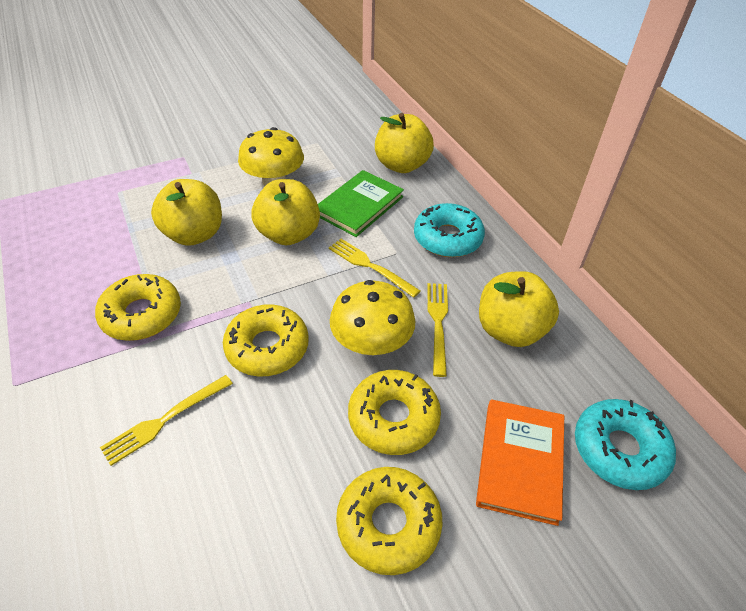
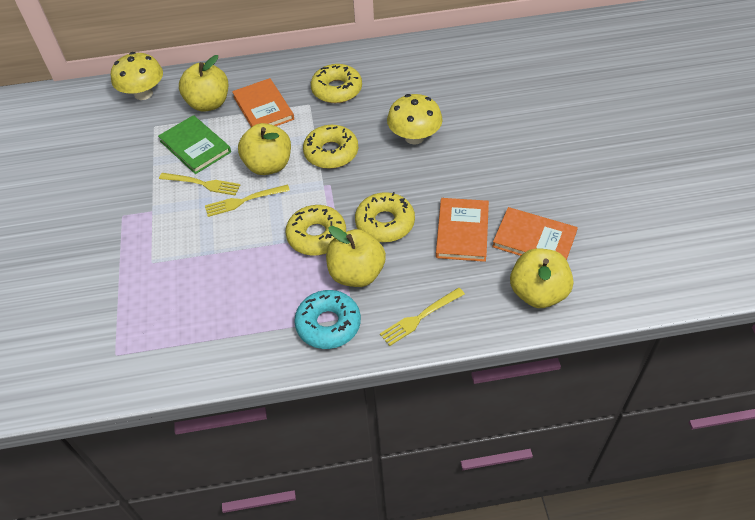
orange book: [476,399,564,526] = 1 -> [232,78,294,127] [436,198,489,262] [492,207,578,260] = 3
turquoise donut: [414,203,485,257] [575,399,676,490] = 2 -> [294,290,361,349] = 1

